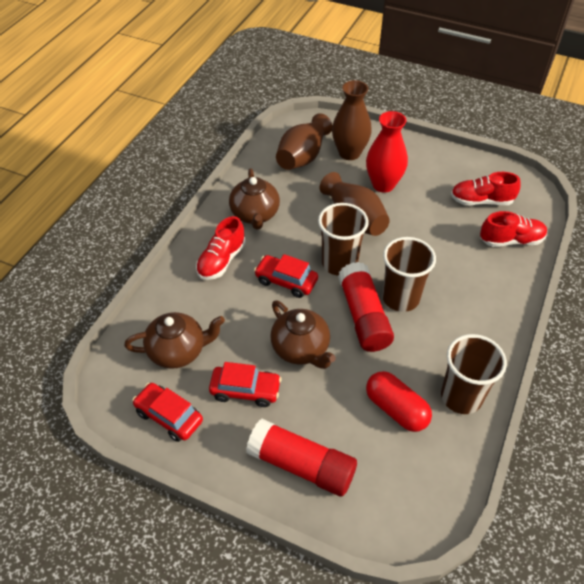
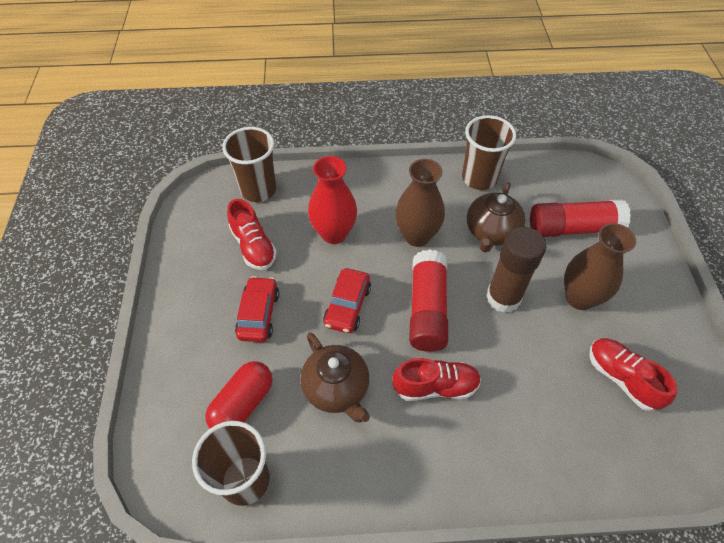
brown glue stick: none = 0 -> [486,227,546,313] = 1
brown teapot: [124,312,225,369] [229,168,280,230] [270,300,336,369] = 3 -> [301,332,370,422] [467,182,525,252] = 2
brown vase: [276,113,333,170] [320,172,389,236] [332,80,372,160] = 3 -> [395,159,445,247] [564,223,636,310] = 2
red car: [132,383,203,442] [209,362,282,407] [254,254,318,298] = 3 -> [235,276,279,342] [323,268,371,333] = 2

